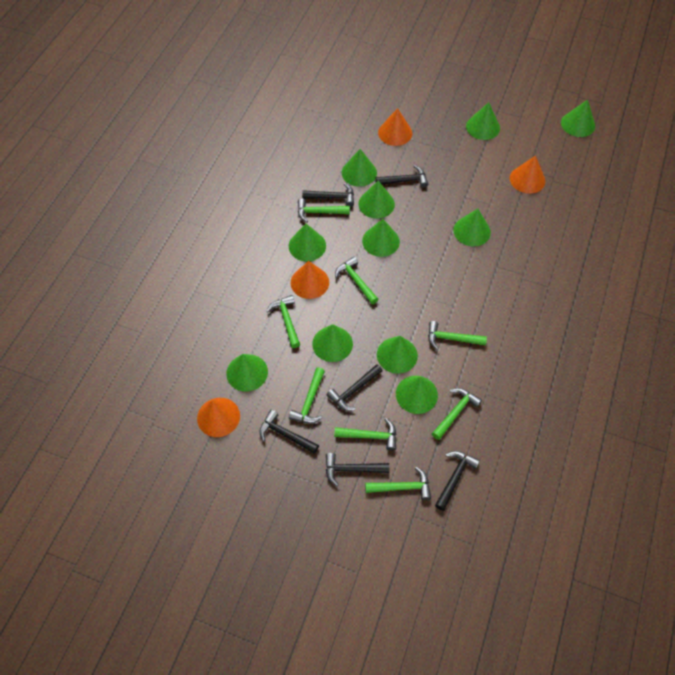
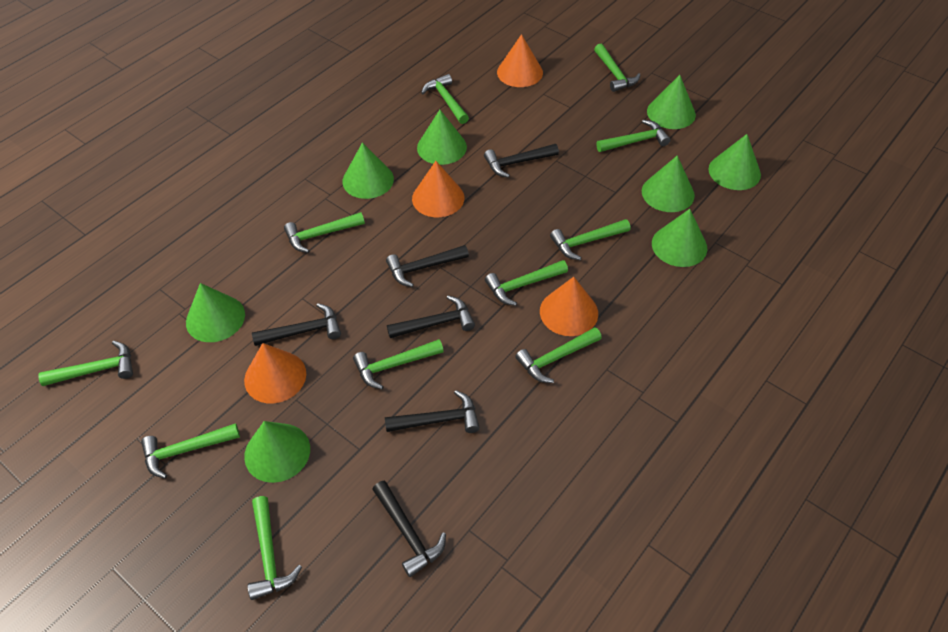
green cone: [226,354,268,392] [289,224,326,262] [312,324,353,362] [342,149,377,187] [358,181,395,219] [362,219,400,257] [377,336,418,374] [396,376,438,414] [453,209,491,246] [466,102,500,140] [561,100,595,137] = 11 -> [186,283,245,342] [244,421,310,483] [342,142,394,199] [417,110,467,165] [642,155,695,212] [647,75,696,129] [652,209,707,267] [709,134,761,190] = 8
green hammer: [267,295,300,348] [289,367,325,423] [298,198,350,223] [334,418,396,451] [335,257,378,304] [365,467,431,500] [428,321,487,350] [432,388,482,440] = 8 -> [38,341,133,386] [141,423,240,479] [248,496,302,600] [284,212,365,253] [353,339,444,389] [421,74,469,124] [485,260,568,306] [515,327,602,383] [550,219,630,260] [594,44,641,92] [596,120,671,152] = 11

